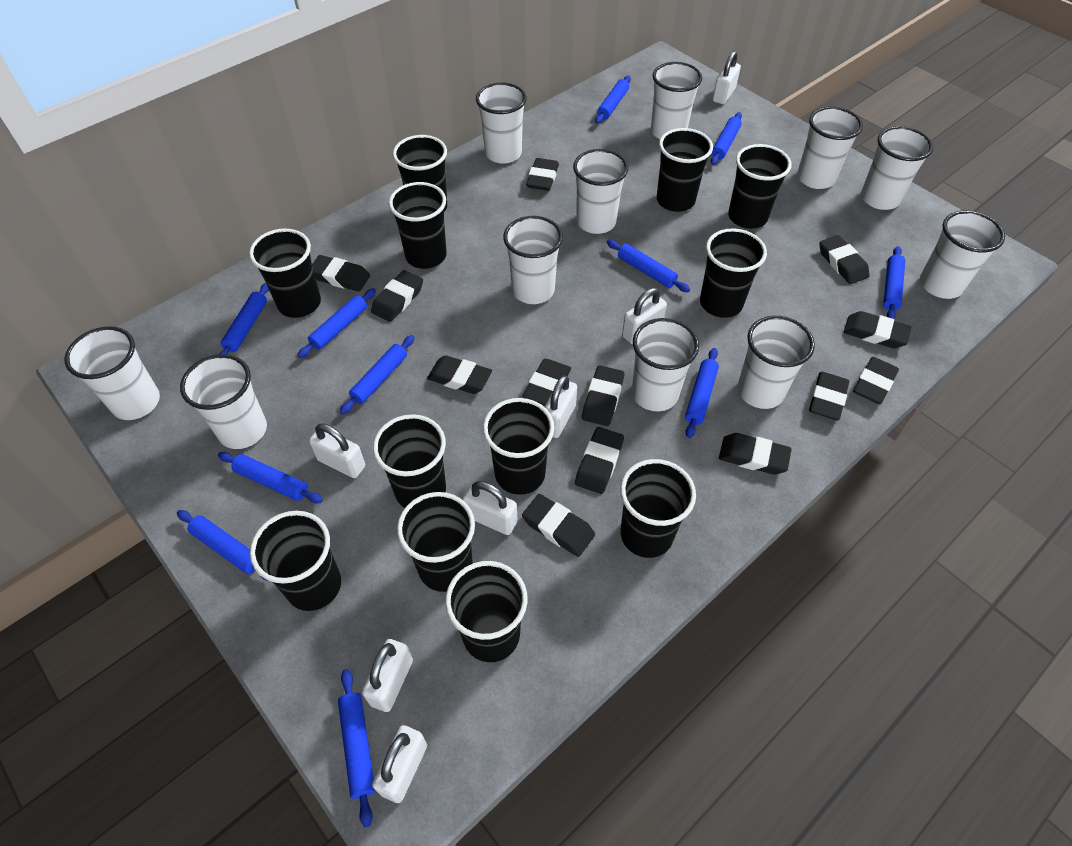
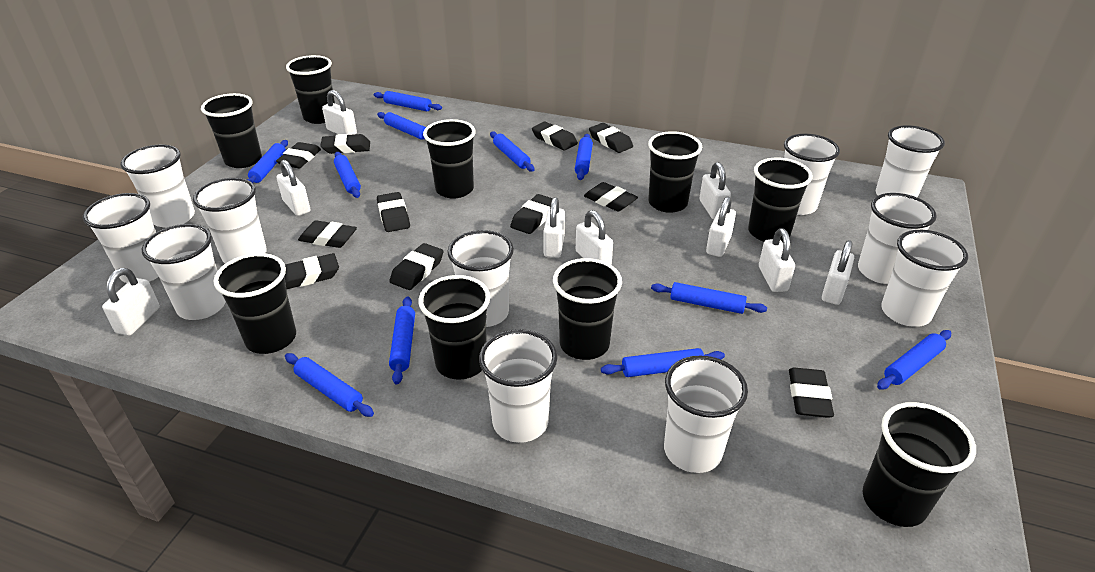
black cup: [249,228,321,318] [250,511,341,611] [373,414,446,508] [389,182,447,269] [393,135,447,212] [397,492,475,592] [445,561,528,662] [483,398,554,495] [620,459,696,558] [657,128,713,212] [700,228,767,318] [728,144,791,229] = 12 -> [201,93,262,168] [214,253,296,354] [286,55,335,124] [418,275,490,380] [423,119,476,199] [553,258,622,360] [648,131,702,213] [748,157,812,241] [862,402,976,527] = 9
black eraser: [312,255,370,292] [371,270,423,322] [427,355,492,394] [522,359,571,406] [522,494,595,557] [526,158,559,191] [575,427,624,494] [582,365,624,426] [719,433,792,475] [809,372,849,421] [819,235,869,284] [844,311,911,348] [853,357,899,404] = 13 -> [276,142,321,168] [284,253,339,289] [298,220,357,248] [320,134,370,154] [377,192,410,232] [389,243,443,290] [510,194,552,234] [532,122,578,151] [584,182,638,212] [589,123,633,153] [789,368,834,418] = 11
white padlock: [309,424,365,478] [362,639,413,712] [372,725,427,803] [462,481,517,535] [545,375,577,438] [622,288,667,345] [712,51,741,104] = 7 -> [102,268,160,336] [276,160,310,216] [322,90,357,135] [544,197,565,258] [576,210,613,265] [700,162,731,219] [706,196,736,257] [759,228,795,292] [822,240,854,305] = 9

